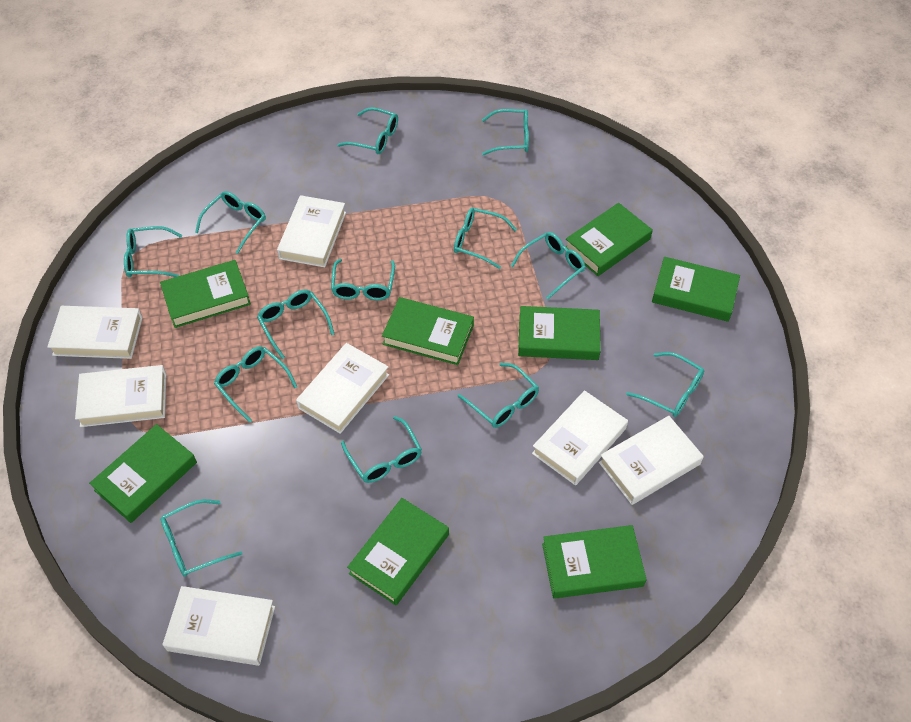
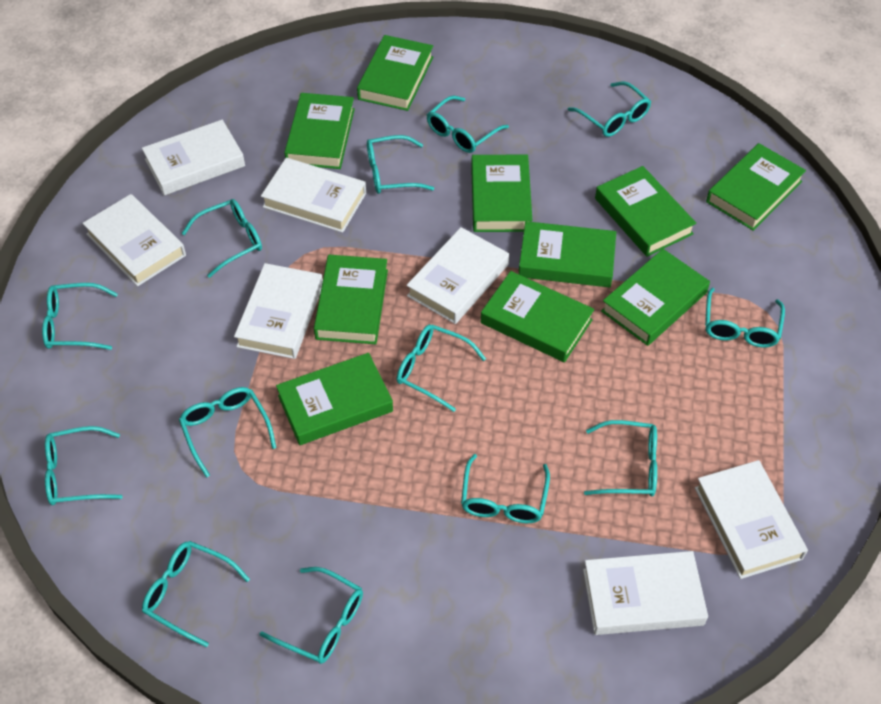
green book: [89,424,197,523] [160,260,251,328] [347,498,449,605] [382,297,474,365] [518,306,601,360] [542,525,647,599] [566,203,653,276] [652,257,740,322] = 8 -> [276,353,393,445] [284,93,355,169] [314,255,388,344] [357,35,433,111] [471,155,532,232] [481,271,594,363] [518,221,616,287] [595,166,696,257] [601,249,710,346] [706,143,806,231] = 10

